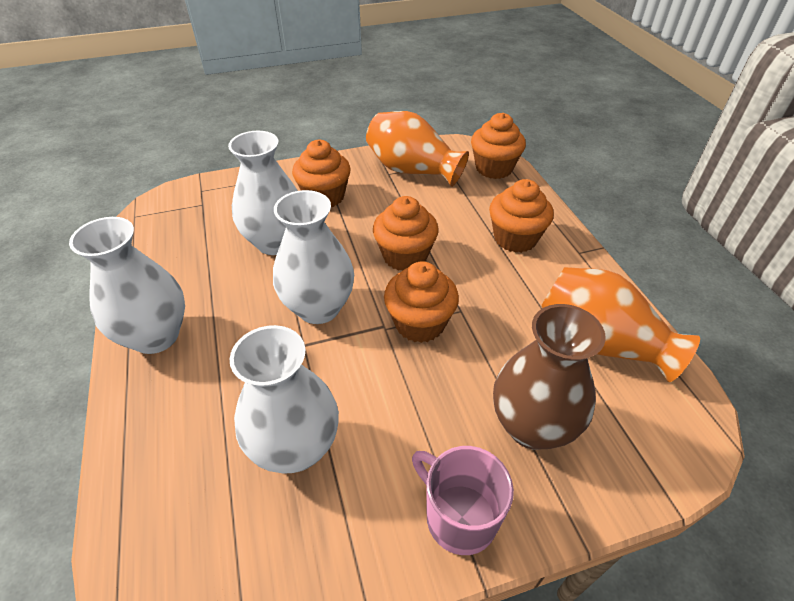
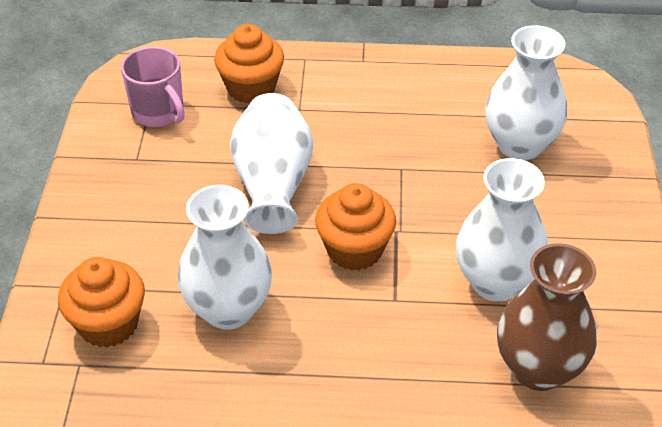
orange cupcake: [292,140,351,207] [373,196,439,271] [384,261,459,343] [471,113,526,179] [489,179,554,253] = 5 -> [58,257,145,348] [214,24,284,103] [315,183,396,271] = 3
orange vase: [366,111,469,187] [541,267,700,382] = 2 -> none = 0

